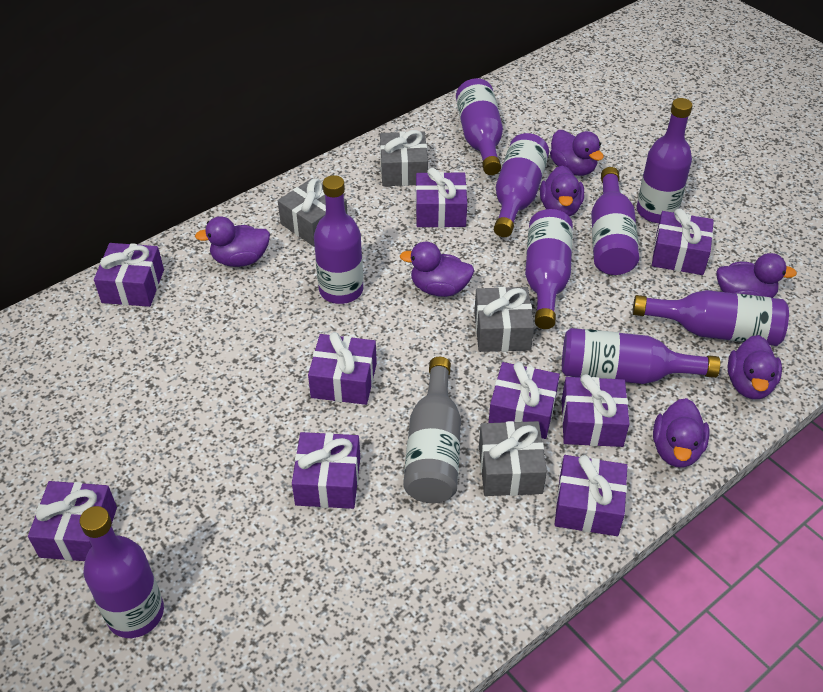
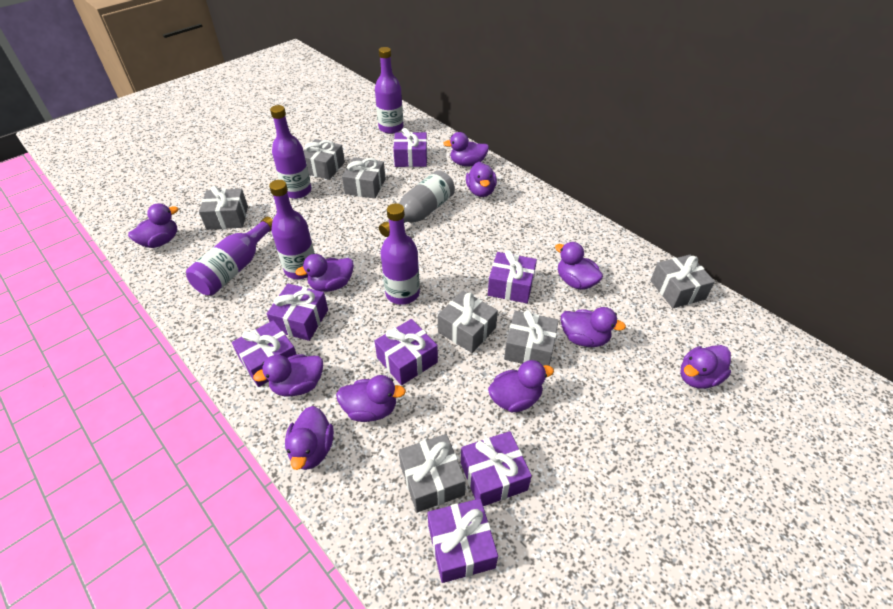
grey gift: [278,178,347,247] [380,130,428,186] [474,287,534,352] [479,421,547,496] = 4 -> [199,186,248,230] [304,139,345,180] [342,157,386,199] [398,434,466,513] [438,291,498,353] [504,310,559,366] [650,255,715,308] = 7
purple bottle: [79,506,164,638] [314,175,363,304] [456,78,503,175] [494,133,549,237] [525,209,573,329] [562,328,720,384] [591,167,639,275] [633,290,789,346] [637,98,693,223] = 9 -> [186,217,273,296] [269,180,315,279] [270,105,312,199] [375,47,403,134] [380,203,420,305] = 5
purple duck: [195,216,270,267] [400,242,474,297] [540,165,584,217] [550,130,604,176] [653,398,709,467] [716,253,797,298] [728,335,782,399] = 7 -> [128,203,178,248] [253,354,323,397] [285,406,334,470] [296,254,354,292] [336,375,406,422] [443,132,489,166] [466,162,497,197] [488,360,554,412] [555,242,603,290] [561,307,626,347] [680,345,731,389] = 11
purple gift: [28,481,117,561] [94,243,164,307] [292,432,360,509] [308,332,377,405] [416,168,467,228] [489,362,560,439] [555,455,627,536] [562,374,630,447] [652,208,714,275] = 9 -> [232,320,297,387] [267,284,328,341] [374,319,438,385] [393,128,427,167] [427,499,498,583] [461,431,532,506] [488,250,537,303] = 7

